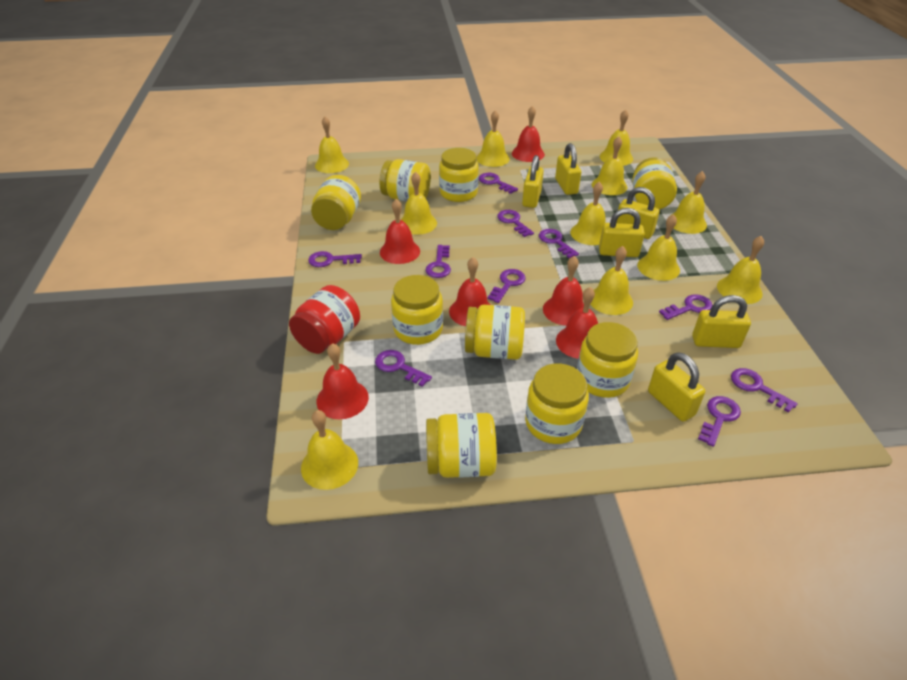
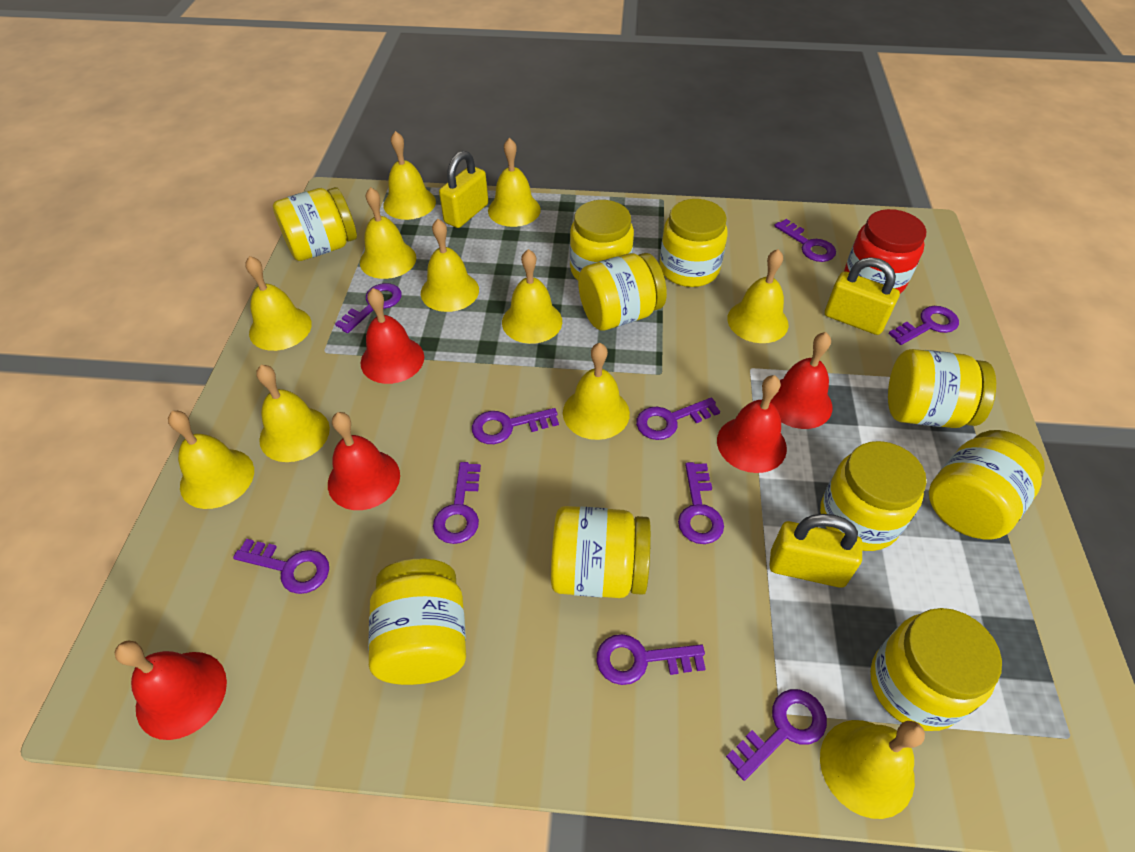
red bell: [316,343,369,419] [380,199,420,264] [449,257,491,326] [512,106,545,162] [543,256,584,326] [556,287,598,359] = 6 -> [114,641,227,740] [328,412,400,510] [361,288,424,384] [717,375,787,473] [770,332,832,429] = 5
yellow jar: [311,175,361,230] [380,159,431,202] [391,275,443,345] [426,413,497,478] [439,148,479,202] [465,305,525,360] [525,364,589,444] [577,322,638,398] [632,157,677,210] = 9 -> [273,187,357,261] [368,559,466,685] [551,506,651,598] [570,200,634,280] [578,253,667,331] [660,199,728,287] [820,441,927,551] [870,608,1002,731] [888,349,996,428] [929,430,1045,539] = 10
yellow padlock: [522,155,544,208] [555,143,581,195] [599,208,645,257] [617,187,660,239] [648,352,705,422] [692,295,751,348] = 6 -> [439,151,488,228] [770,514,862,588] [825,257,900,335] = 3

